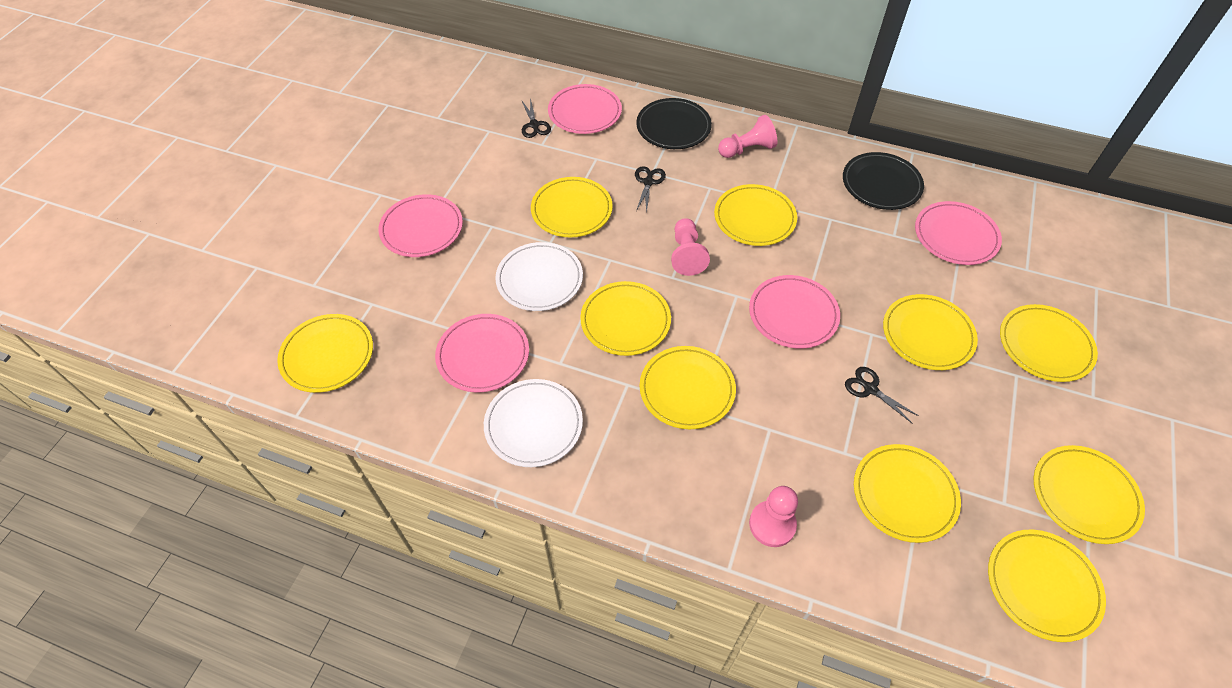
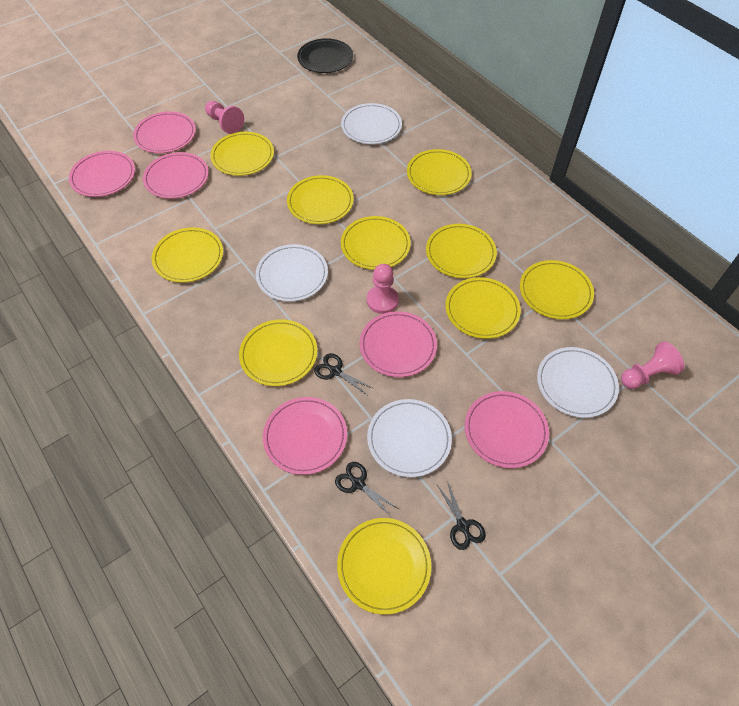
black plate: [636,98,712,149] [843,152,924,210] = 2 -> [297,38,353,73] = 1
pink plate: [379,194,463,257] [435,314,529,392] [548,84,622,134] [749,275,840,349] [915,201,1002,265] = 5 -> [69,151,135,197] [133,111,196,153] [143,152,209,199] [263,397,347,475] [360,311,437,377] [465,391,549,468] = 6
white plate: [484,379,583,467] [495,242,583,311] = 2 -> [256,244,328,302] [341,103,402,144] [367,399,452,477] [537,347,619,418] = 4

